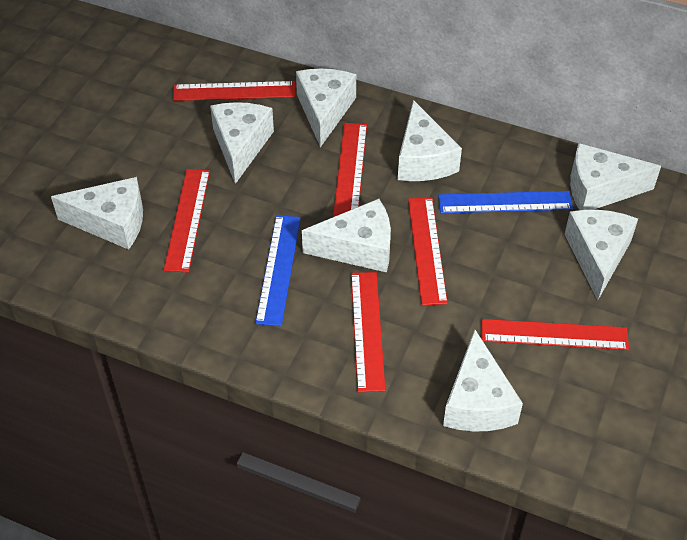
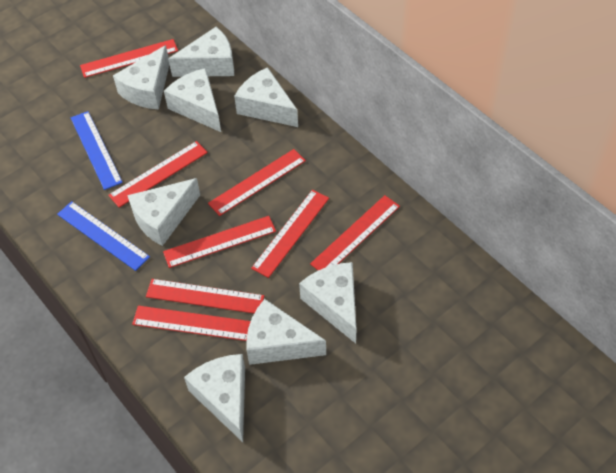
red ruler: [164,169,210,273] [173,81,295,101] [333,123,367,217] [351,272,385,392] [408,197,448,305] [482,319,629,350] = 6 -> [80,39,178,78] [108,141,208,208] [132,306,251,341] [146,279,264,313] [163,216,276,268] [208,149,306,216] [251,190,329,278] [310,195,400,270] = 8

